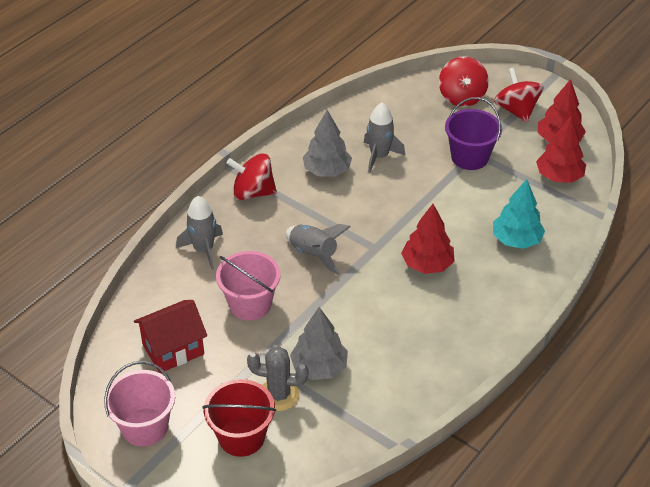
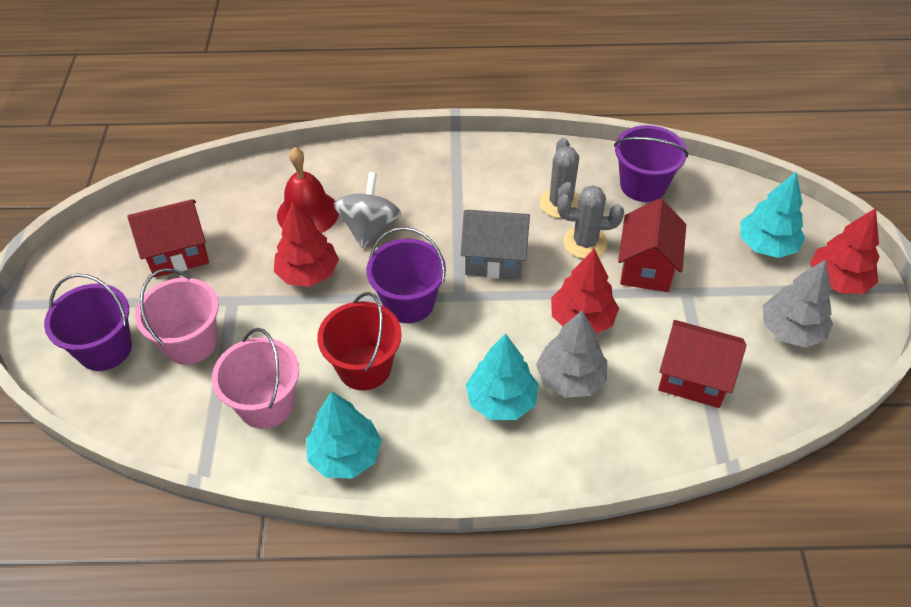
grey cactus: [247,346,308,411] = 1 -> [540,138,579,219] [557,185,624,259] = 2
grey house: none = 0 -> [461,210,530,279] = 1
grey rocket: [176,196,223,269] [285,224,350,275] [364,103,405,172] = 3 -> none = 0
grey spinning top: none = 0 -> [334,172,401,248] = 1
purple bucket: [445,97,502,170] = 1 -> [44,274,132,371] [367,227,446,323] [614,125,688,202] = 3
red bell: none = 0 -> [277,147,339,233] = 1
red house: [134,300,207,373] = 1 -> [127,199,209,277] [618,198,686,292] [658,320,746,408] = 3
red spinning top: [227,153,277,200] [439,56,489,107] [494,67,543,122] = 3 -> none = 0
turquoise tree: [493,179,545,249] = 1 -> [306,391,382,479] [466,333,539,420] [740,172,805,258] = 3

